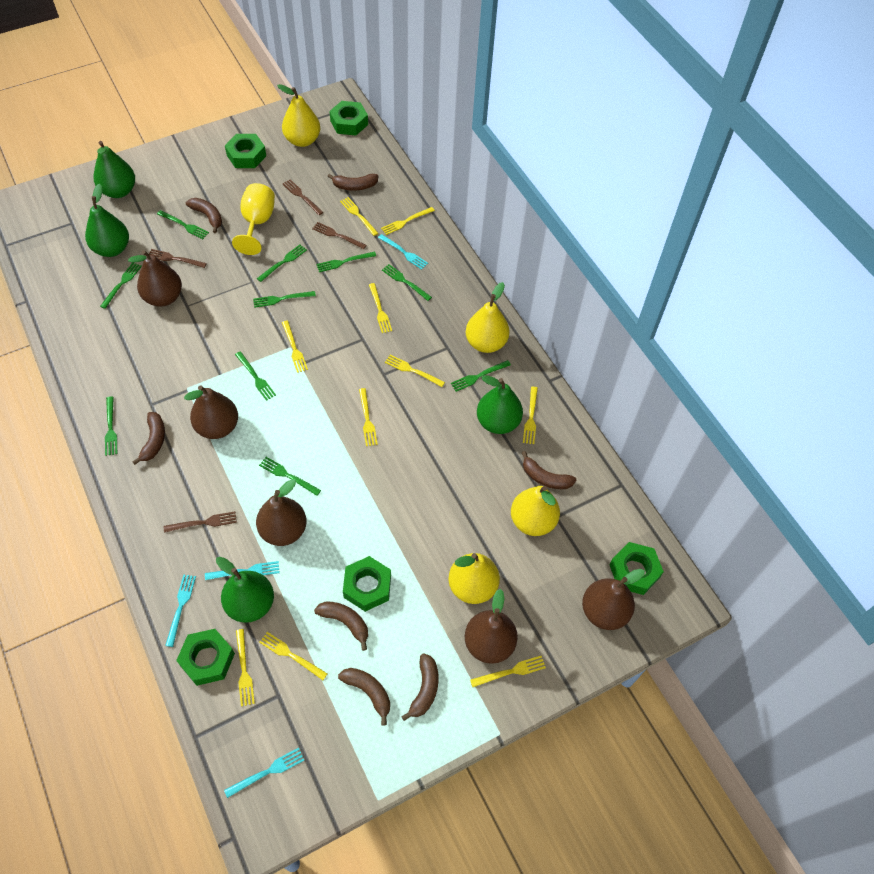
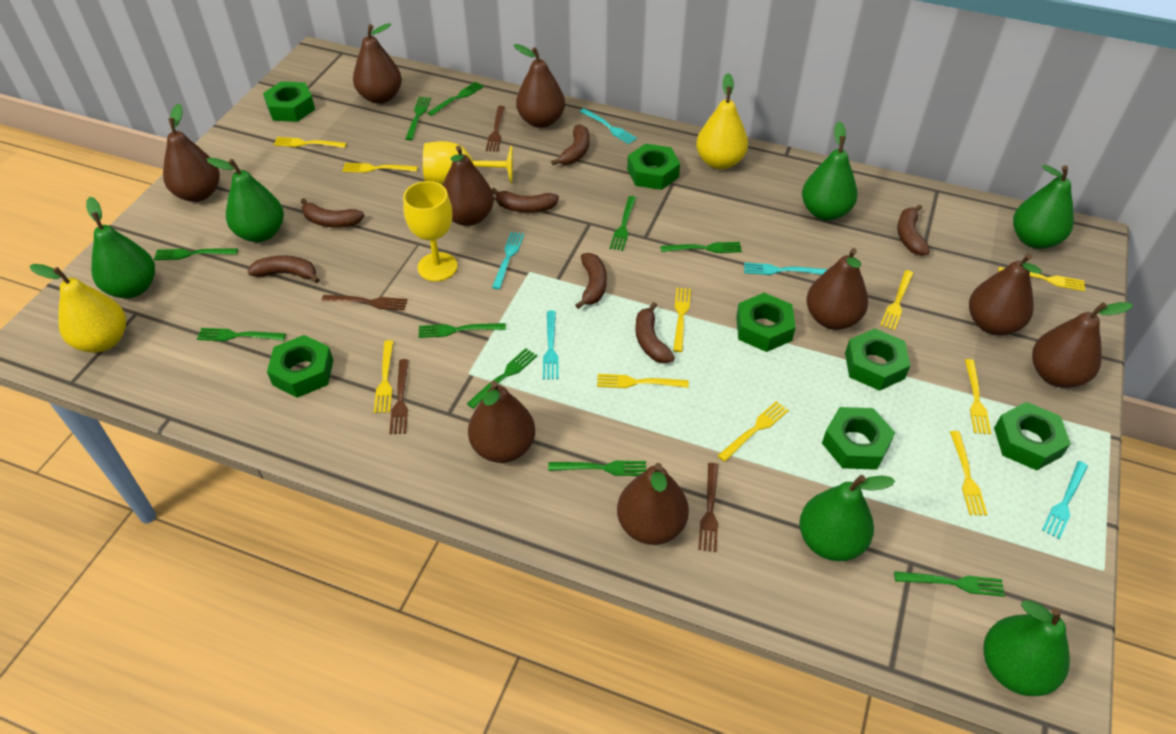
brown pear: [128,250,182,307] [184,385,238,439] [256,480,307,546] [465,589,518,664] [582,569,645,630] = 5 -> [163,104,220,202] [353,23,402,104] [443,146,494,226] [468,381,535,463] [514,44,565,128] [617,463,689,545] [807,248,868,330] [969,254,1042,335] [1032,302,1133,388] = 9
green nut: [176,629,235,686] [225,134,266,168] [329,101,368,135] [343,556,391,612] [610,542,664,595] = 5 -> [263,81,315,122] [267,335,333,398] [627,143,680,190] [736,293,796,352] [822,407,895,470] [845,328,911,391] [994,402,1071,470] = 7
green pear: [85,184,129,257] [94,141,135,198] [216,557,274,622] [477,375,523,434] = 4 -> [86,197,155,298] [206,157,284,242] [799,475,895,561] [802,121,858,221] [984,600,1070,696] [1013,165,1074,249] = 6
turquoise fork: [165,575,196,647] [205,561,280,580] [224,748,304,798] [378,234,428,270] = 4 -> [492,232,524,289] [543,311,559,379] [580,108,637,144] [744,263,827,275] [1042,461,1088,539] = 5
yellow goblet: [232,183,275,255] = 1 -> [403,181,457,281] [423,141,513,184] = 2
yellow pear: [277,84,320,147] [448,553,500,604] [466,282,510,353] [511,486,560,536] = 4 -> [30,264,126,353] [696,73,748,170] = 2

